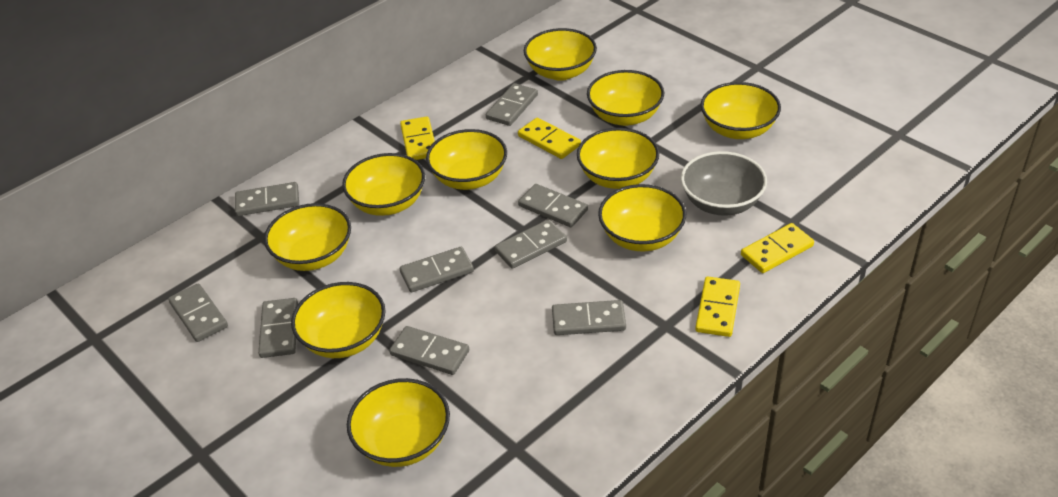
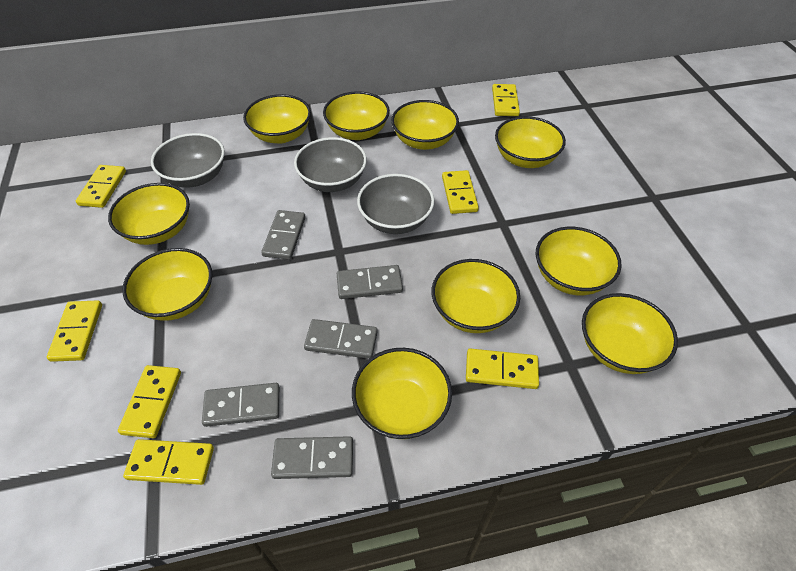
grey bowl: [681,151,767,216] = 1 -> [151,133,225,188] [294,137,367,192] [357,174,435,234] = 3
grey domino: [168,283,228,342] [235,182,299,216] [258,298,298,358] [389,326,469,375] [400,247,474,292] [486,83,538,126] [495,219,567,269] [518,184,588,227] [552,300,626,335] = 9 -> [202,383,280,427] [261,210,306,260] [271,436,353,479] [304,319,378,359] [337,265,403,299] = 5
yellow domino: [400,116,435,160] [518,118,581,159] [695,277,740,337] [741,223,814,273] = 4 -> [47,300,102,362] [76,165,126,208] [118,365,181,438] [123,439,214,485] [442,170,479,214] [466,348,539,389] [492,84,520,116] = 7

